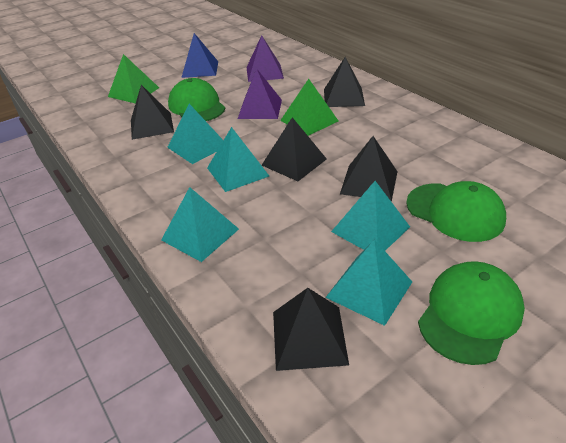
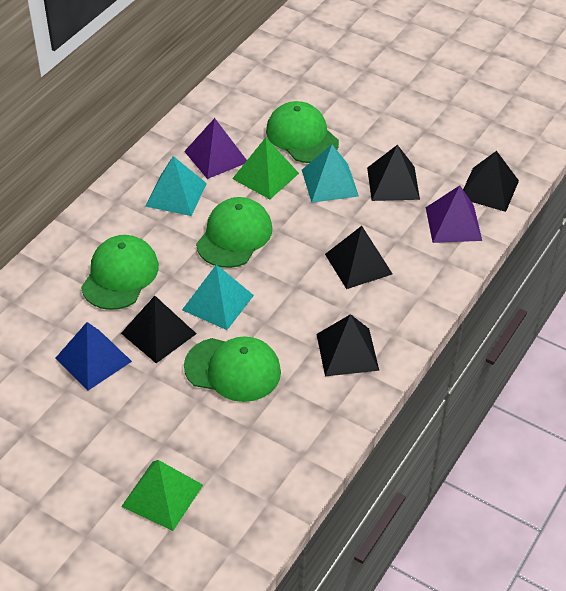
green cap: [168,78,225,121] [406,181,506,242] [418,261,525,365] = 3 -> [81,235,159,310] [184,336,281,402] [196,197,272,268] [266,101,339,163] = 4
turquoise pyramid: [161,187,239,262] [167,104,223,164] [207,127,269,192] [325,239,412,326] [331,181,410,251] = 5 -> [145,156,207,216] [182,264,254,330] [302,145,359,203] = 3

